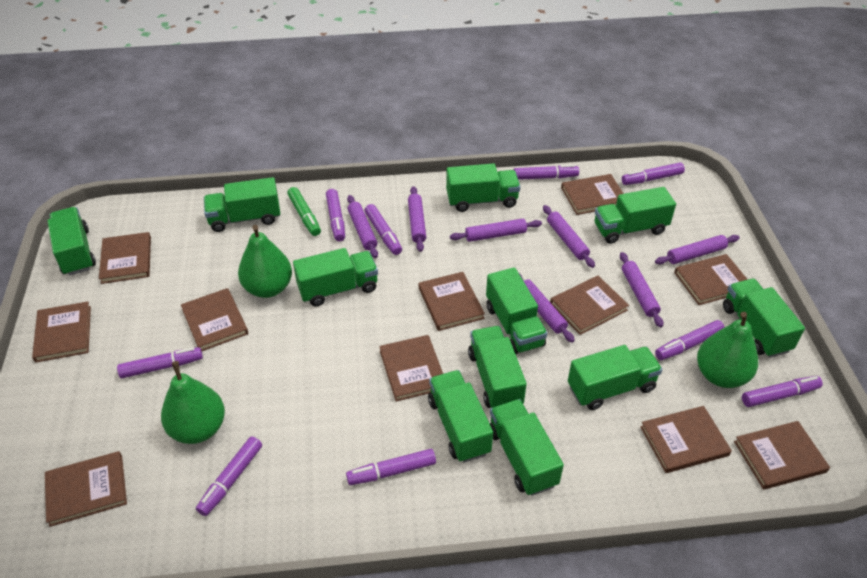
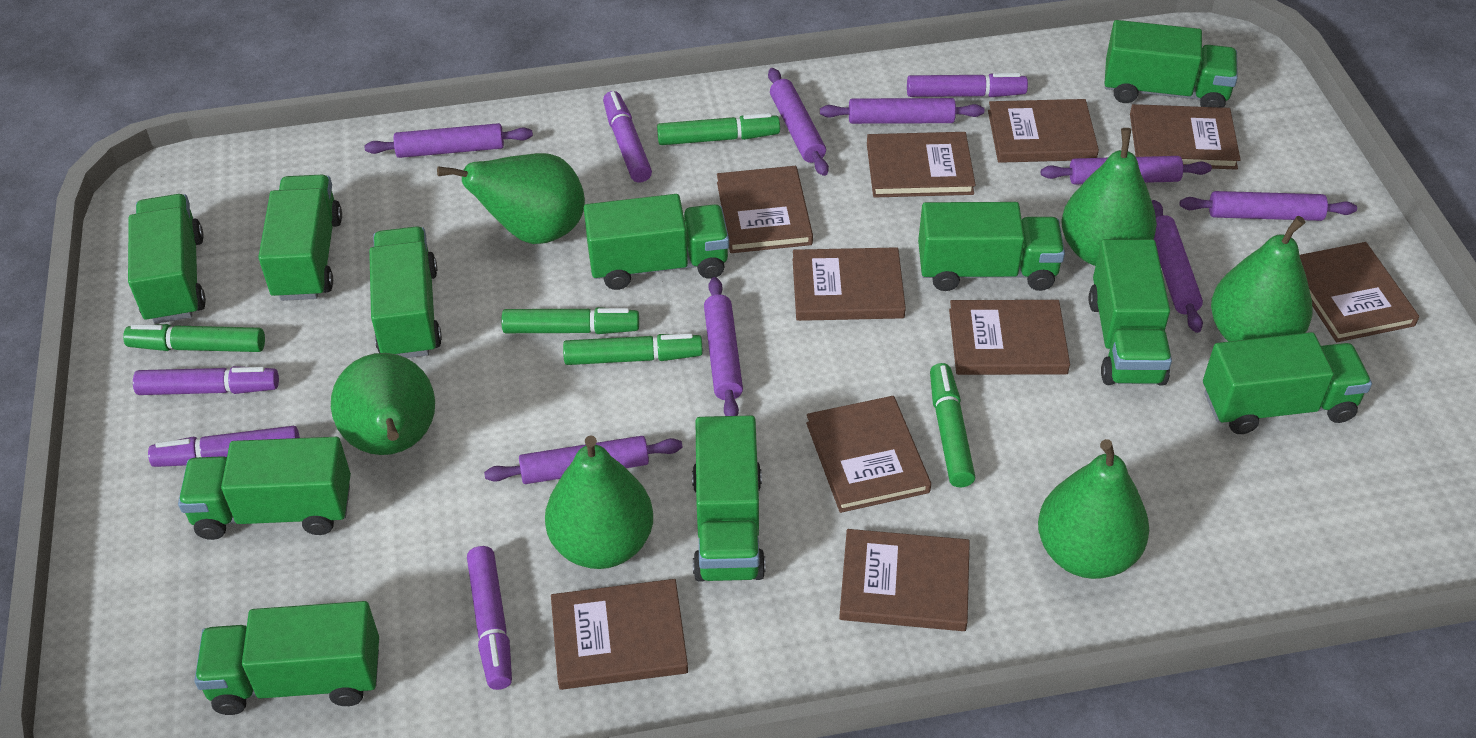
brown book: [32,302,91,363] [45,451,127,527] [99,232,151,284] [181,288,248,351] [379,335,443,401] [419,272,485,331] [550,276,629,335] [561,174,624,215] [640,406,732,473] [674,254,748,305] [734,421,830,490] = 11 -> [551,579,688,690] [717,166,813,253] [793,247,906,321] [806,396,931,513] [839,529,970,631] [867,132,976,198] [949,300,1070,375] [988,99,1099,163] [1130,104,1240,170] [1300,242,1419,342] = 10
green marker: [287,187,321,236] = 1 -> [123,324,265,352] [501,307,639,334] [563,333,703,365] [657,113,780,145] [930,363,975,487] = 5
green pear: [161,361,225,444] [238,225,292,298] [697,312,758,388] = 3 -> [331,353,435,455] [437,153,585,244] [545,435,653,569] [1038,439,1149,579] [1061,128,1157,266] [1211,216,1313,342] = 6
purple marker: [117,347,203,378] [196,436,262,516] [326,189,345,241] [346,449,436,485] [364,204,402,255] [514,165,579,180] [622,163,685,185] [655,320,724,360] [742,376,823,407] = 9 -> [133,366,279,395] [148,426,300,467] [467,546,512,690] [603,91,652,183] [907,73,1028,97] = 5
purple rolling pin: [347,195,378,258] [408,186,426,252] [450,219,542,242] [519,273,575,343] [543,205,595,268] [620,252,663,327] [655,235,740,264] = 7 -> [364,123,533,158] [484,436,682,484] [704,277,743,416] [768,68,829,176] [820,98,984,124] [1041,156,1212,184] [1152,200,1203,333] [1180,191,1357,221] = 8

